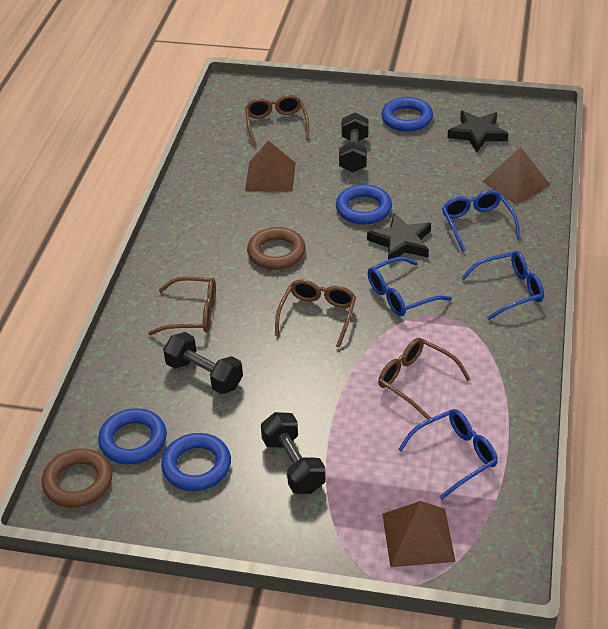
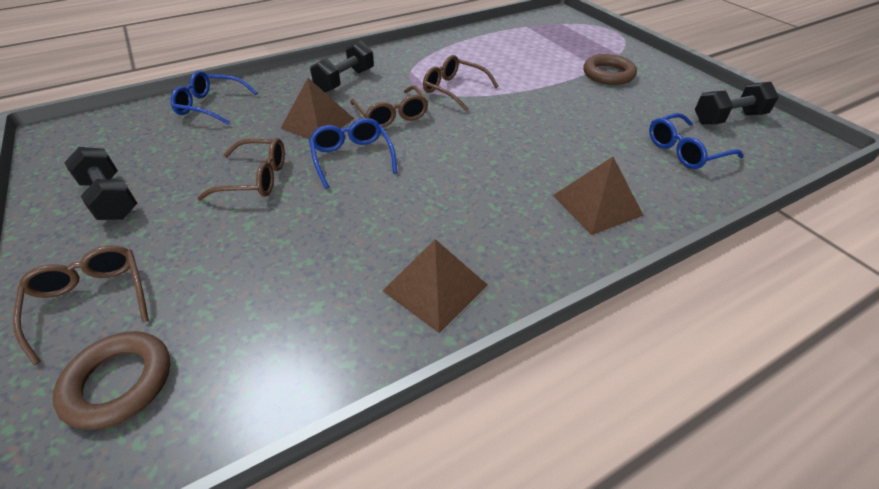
black star: [367,213,431,260] [447,111,508,152] = 2 -> none = 0
blue glasses: [368,257,452,316] [398,409,498,500] [442,190,521,252] [461,251,544,320] = 4 -> [171,71,257,125] [309,118,397,189] [649,113,744,169] = 3
blue ring: [98,408,167,464] [161,433,231,491] [336,184,392,225] [381,97,433,132] = 4 -> none = 0

